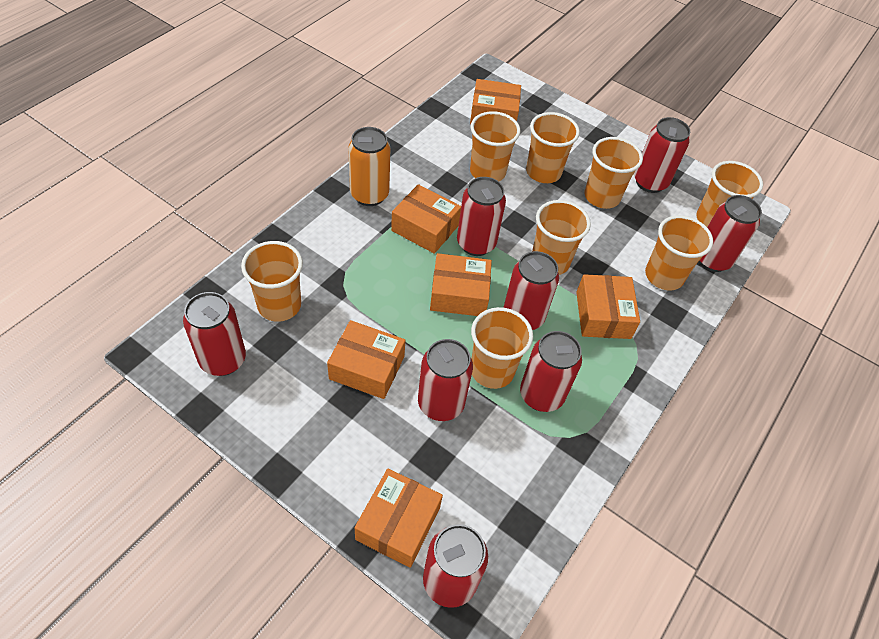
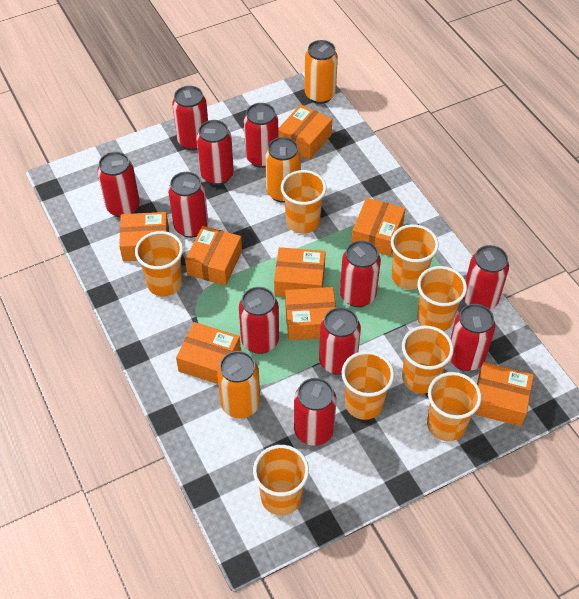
orange box: [327,320,406,399] [355,469,443,568] [391,184,461,254] [430,253,492,316] [470,79,521,124] [576,274,640,339] = 6 -> [119,212,169,261] [176,322,241,384] [185,226,242,286] [274,247,326,297] [278,104,332,160] [285,287,336,340] [352,198,405,256] [474,362,534,426] = 8
orange can: [348,127,391,206] = 1 -> [217,351,260,418] [265,137,301,203] [304,40,338,104] = 3
red can: [183,292,246,376] [418,339,473,421] [423,524,488,608] [457,177,506,256] [503,251,559,330] [520,331,582,412] [634,117,690,193] [699,195,762,272] = 8 -> [97,152,140,217] [168,172,208,238] [172,86,208,150] [197,120,234,185] [239,287,279,354] [244,103,279,168] [294,378,337,445] [319,307,361,375] [340,240,381,307] [450,304,495,371] [463,245,509,310] = 11

